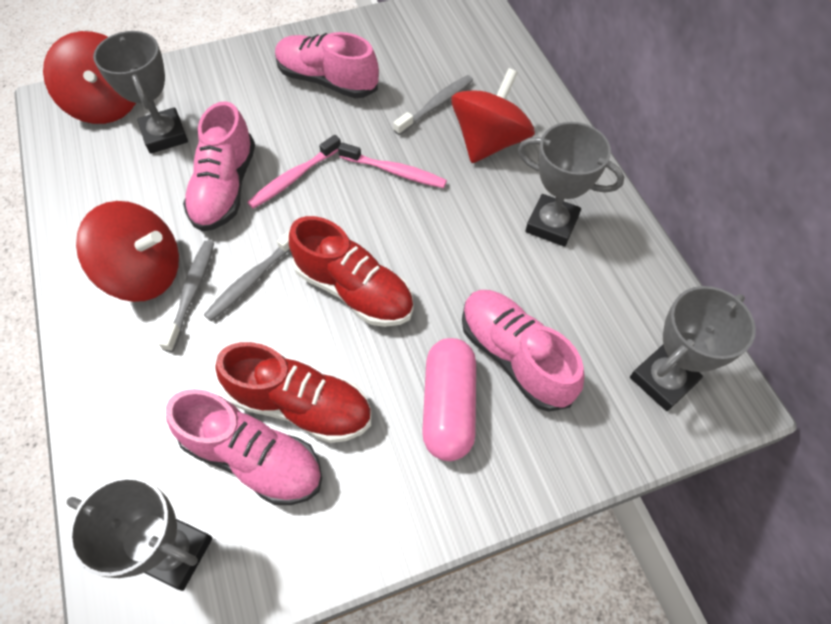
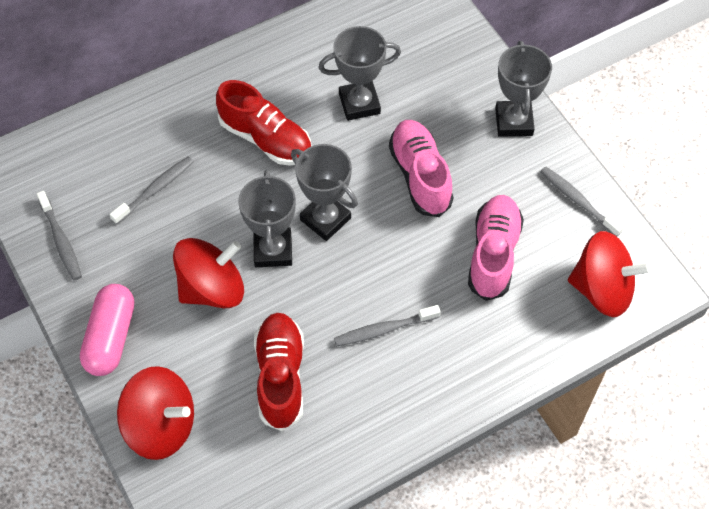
grey toothbrush: [158,241,214,352] [204,230,290,321] [393,75,473,135] = 3 -> [37,191,82,281] [110,157,194,225] [334,305,441,346] [540,167,624,236] = 4
pink shoe: [166,389,322,505] [183,101,255,231] [275,32,379,98] [462,290,585,412] = 4 -> [389,120,453,217] [468,195,524,301] = 2
pink toothbrush: [247,135,341,209] [338,142,447,188] = 2 -> none = 0

